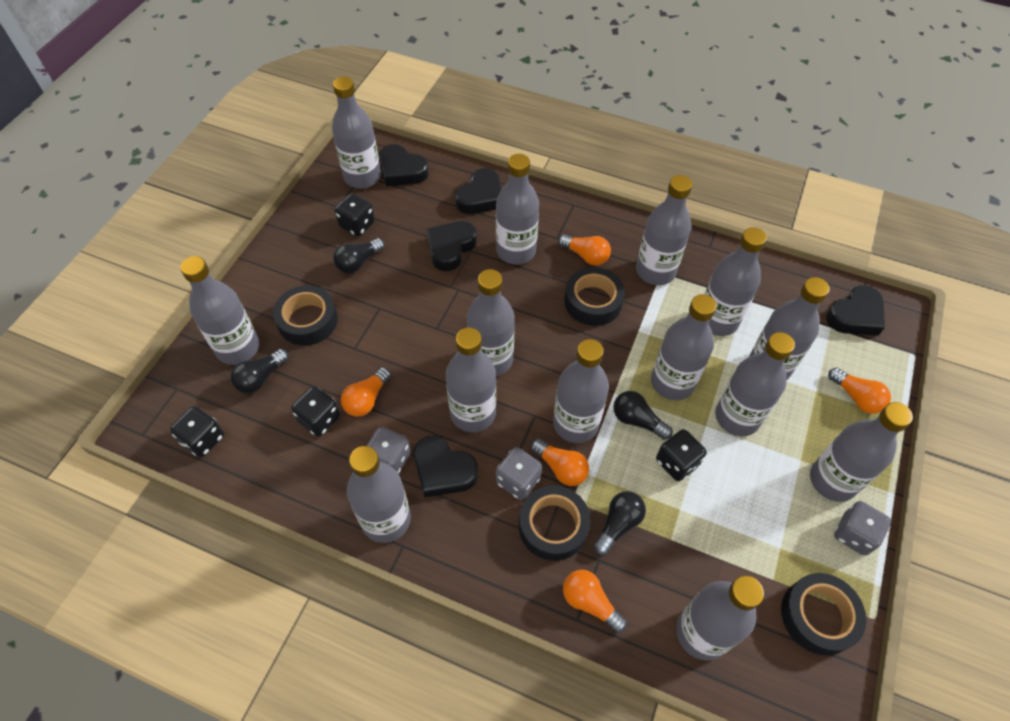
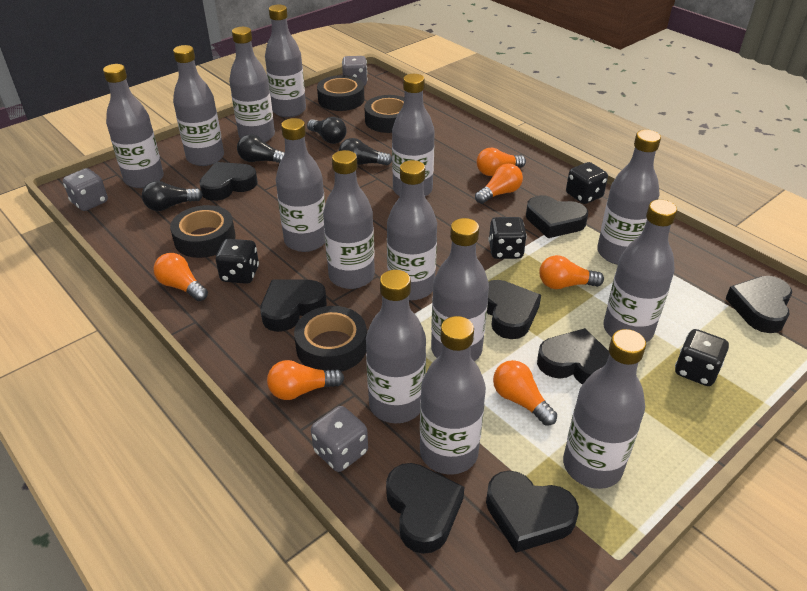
black heart: [379,144,429,186] [413,436,478,497] [427,221,477,271] [455,168,501,214] [826,285,885,336] = 5 -> [199,162,258,201] [260,280,327,332] [386,463,465,554] [486,471,579,553] [487,280,541,339] [526,195,588,238] [537,328,610,385] [725,276,792,333] = 8
orange light bulb: [341,367,391,417] [531,439,589,486] [558,234,611,266] [563,570,627,633] [828,367,891,413] = 5 -> [154,253,208,301] [267,360,344,400] [475,164,523,204] [477,148,526,176] [493,360,557,426] [539,255,604,289] = 6

